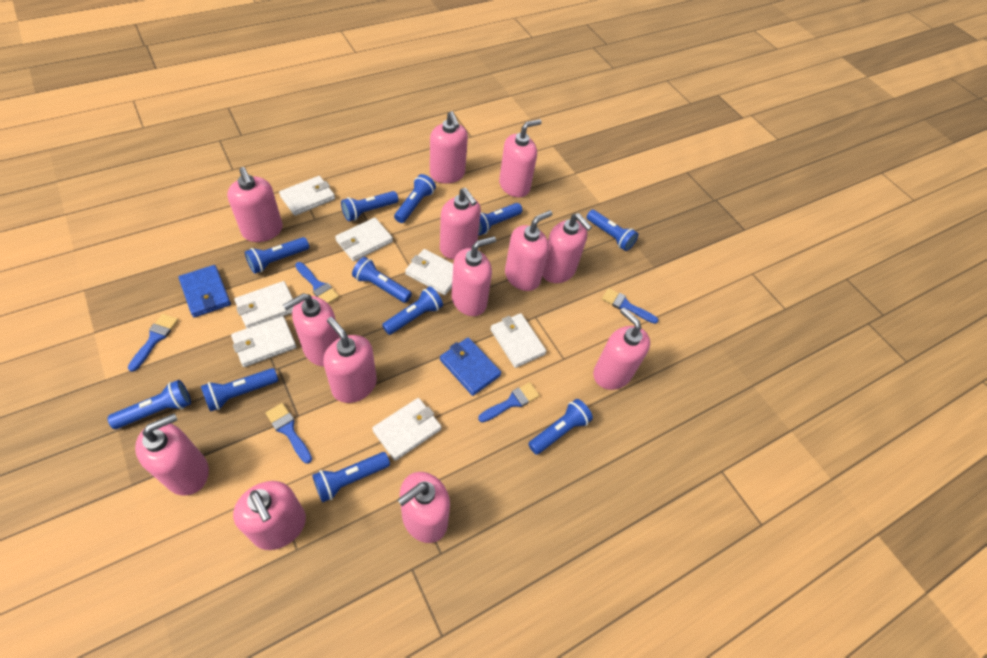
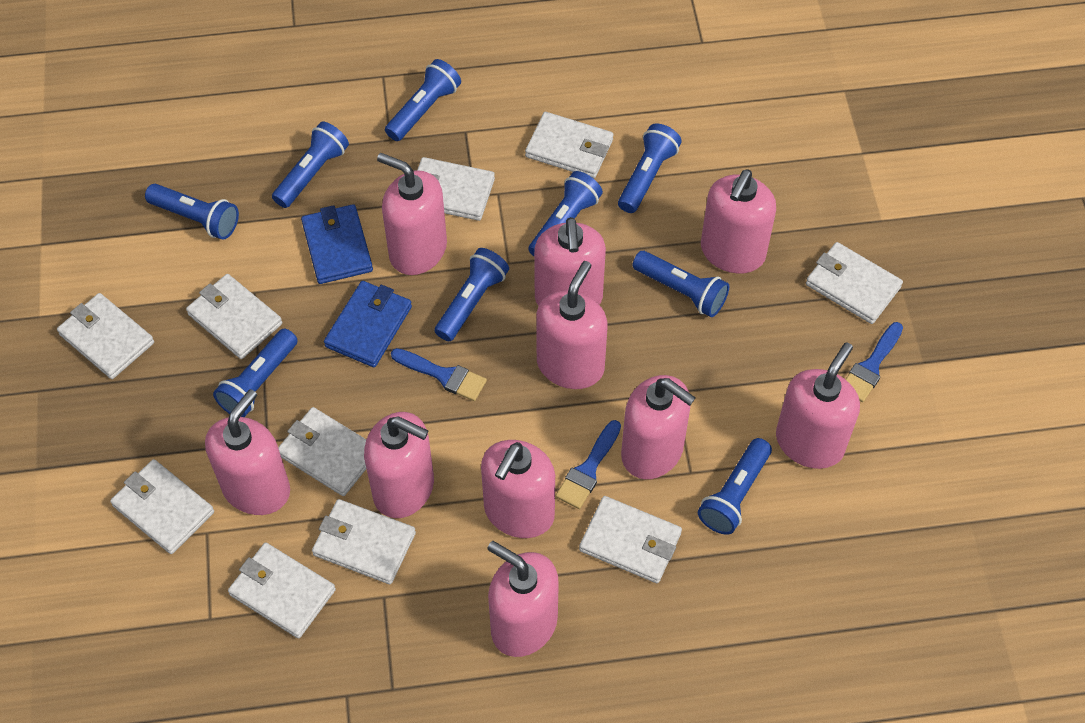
blue brush: [128,314,178,372] [266,403,312,464] [295,262,339,304] [478,382,540,422] [602,288,658,324] = 5 -> [391,348,487,401] [556,420,621,509] [845,322,903,402] = 3
blue flashlight: [107,380,191,429] [201,368,278,412] [245,237,309,274] [312,452,390,502] [341,191,398,221] [352,257,412,303] [382,286,443,335] [394,174,436,223] [478,203,522,235] [528,399,593,455] [587,210,638,251] = 11 -> [145,184,239,240] [213,328,298,417] [272,121,349,208] [385,59,461,141] [434,248,509,341] [528,171,603,256] [618,123,682,213] [632,251,729,317] [698,438,772,535] = 9
pink soap dispenser: [135,413,209,496] [227,167,283,242] [233,481,306,550] [283,293,340,366] [323,317,377,403] [397,472,450,543] [430,111,468,184] [440,188,481,259] [452,236,496,316] [499,119,542,197] [505,210,552,291] [542,213,592,283] [593,308,650,390] = 13 -> [205,389,290,515] [364,412,434,518] [377,153,447,275] [481,440,555,538] [487,541,559,657] [534,217,606,306] [536,261,607,389] [621,375,696,479] [701,169,776,274] [776,342,860,469] = 10
white wallet: [231,316,296,367] [234,281,293,328] [279,176,335,216] [335,218,393,261] [372,398,442,461] [405,249,453,295] [490,313,546,368] = 7 -> [57,293,154,379] [110,459,214,554] [186,274,282,359] [228,542,336,638] [278,407,366,496] [312,499,416,584] [414,157,495,221] [525,112,613,178] [579,496,682,583] [806,242,903,324] = 10

